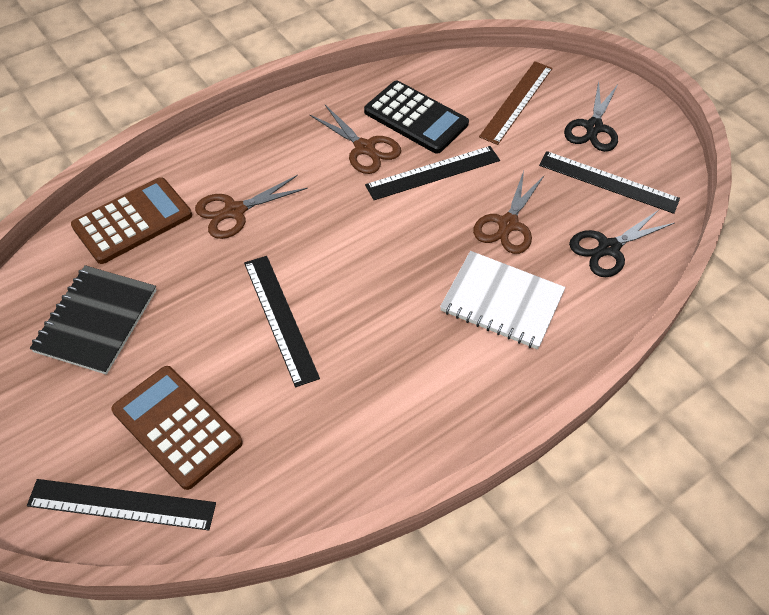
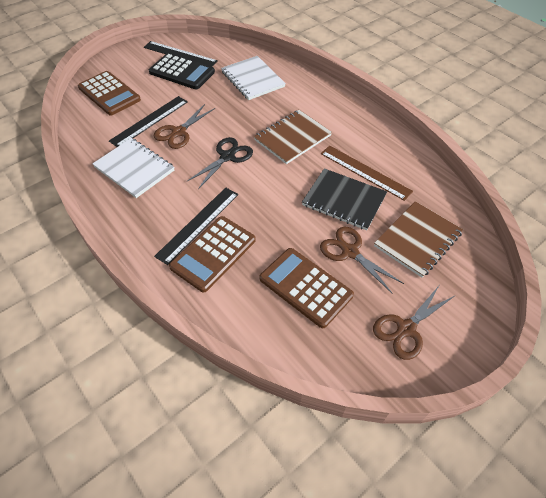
black ruler: [27,479,216,530] [244,256,320,387] [365,146,500,200] [539,151,680,214] = 4 -> [109,96,188,147] [144,41,218,67] [154,188,238,265] = 3
black scissors: [564,81,618,152] [569,210,675,277] = 2 -> [186,137,253,189] = 1
brown calculator: [71,177,192,264] [111,366,243,490] = 2 -> [78,71,141,115] [169,216,256,292] [259,248,354,328] = 3
brown notebook: none = 0 -> [254,110,332,164] [374,201,463,278] = 2
white notebook: [440,251,566,350] = 1 -> [92,138,175,198] [221,56,286,100] = 2

